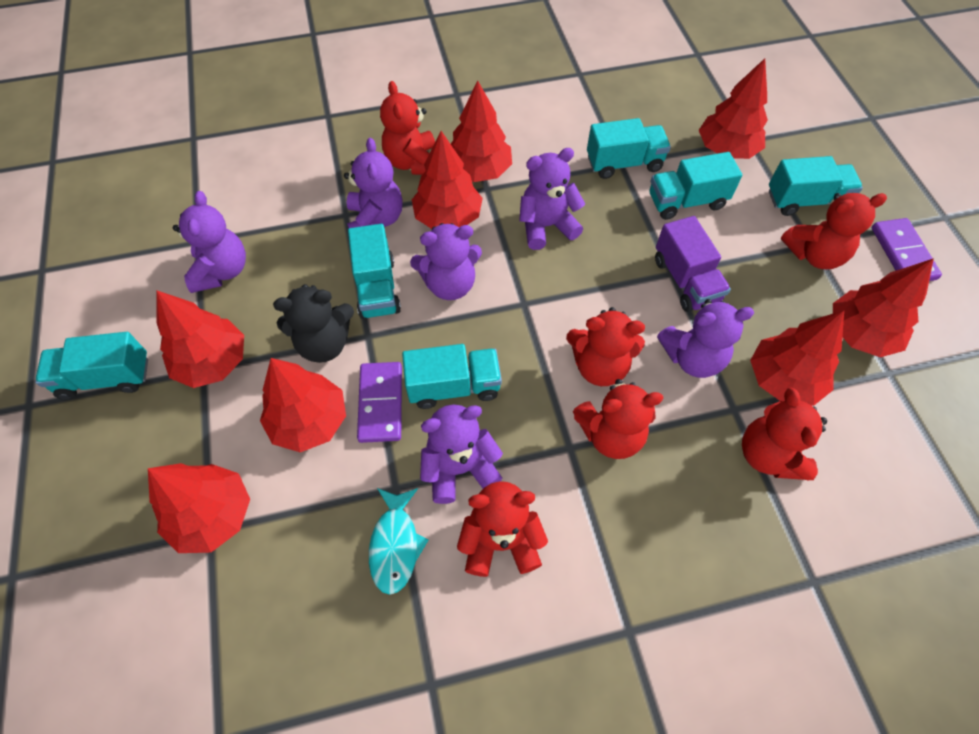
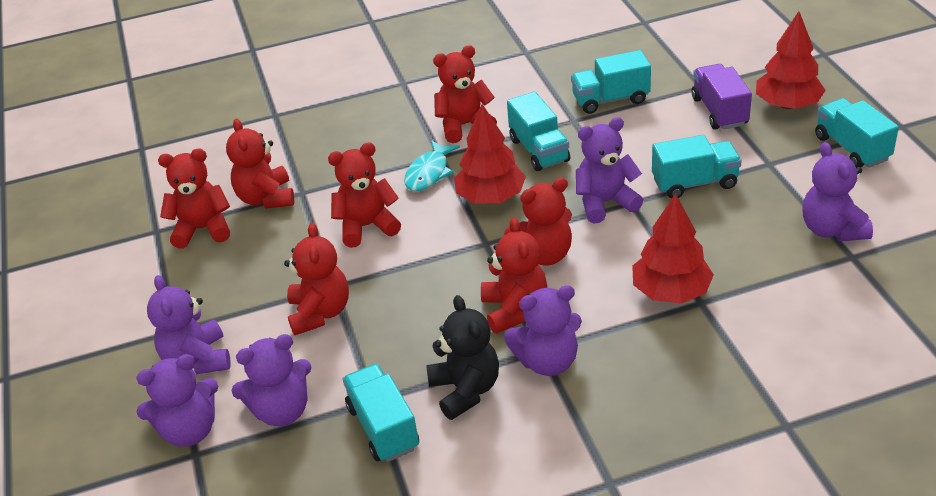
purple domino: [357,362,402,443] [872,218,942,281] = 2 -> none = 0
red teddy bear: [380,81,435,175] [457,481,548,577] [566,307,645,386] [573,379,663,459] [742,388,827,481] [781,193,887,269] = 6 -> [158,149,230,249] [226,119,294,209] [284,223,349,335] [328,142,401,248] [433,45,497,143] [481,218,547,334] [504,177,572,266] = 7
red tree: [148,463,250,553] [156,290,244,388] [260,358,346,452] [412,131,483,229] [451,81,512,182] [699,58,768,159] [750,310,844,406] [833,258,934,357] = 8 -> [454,104,526,204] [632,193,714,304] [756,11,826,109] = 3
turquoise truck: [35,332,148,400] [348,224,401,319] [402,344,502,409] [587,118,671,179] [649,152,742,220] [769,156,863,216] = 6 -> [343,364,419,462] [507,92,570,171] [571,50,651,114] [652,135,742,198] [815,98,899,168] = 5

